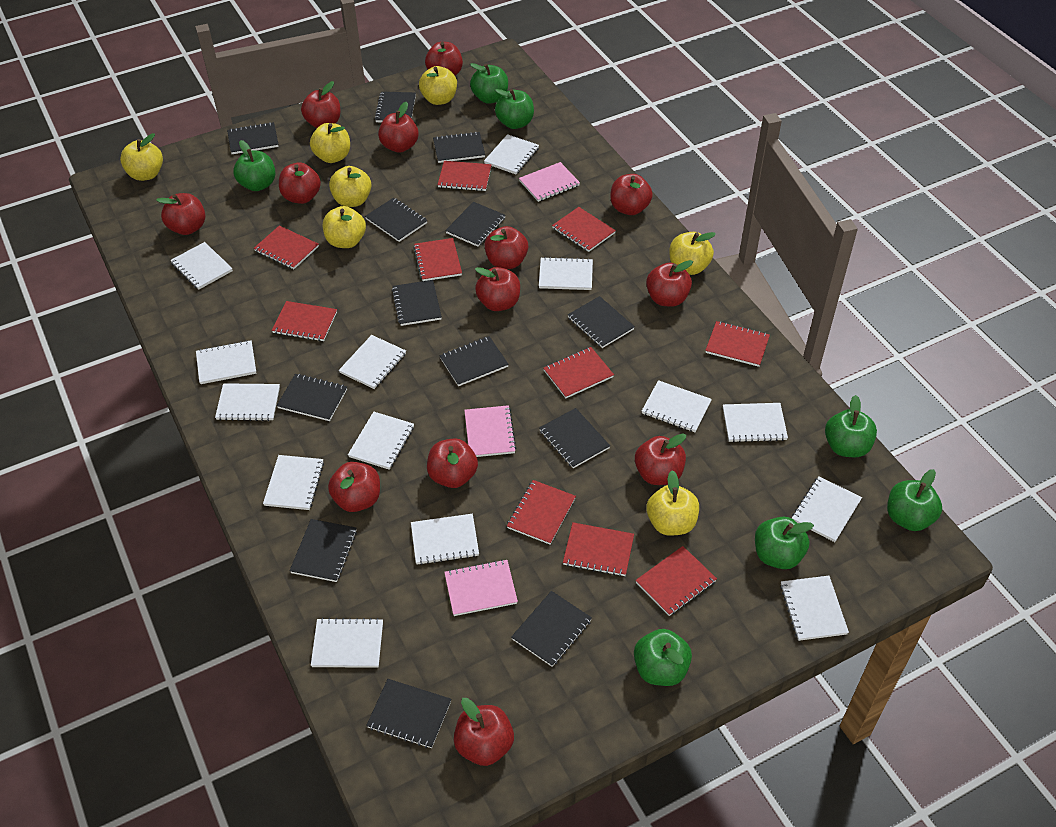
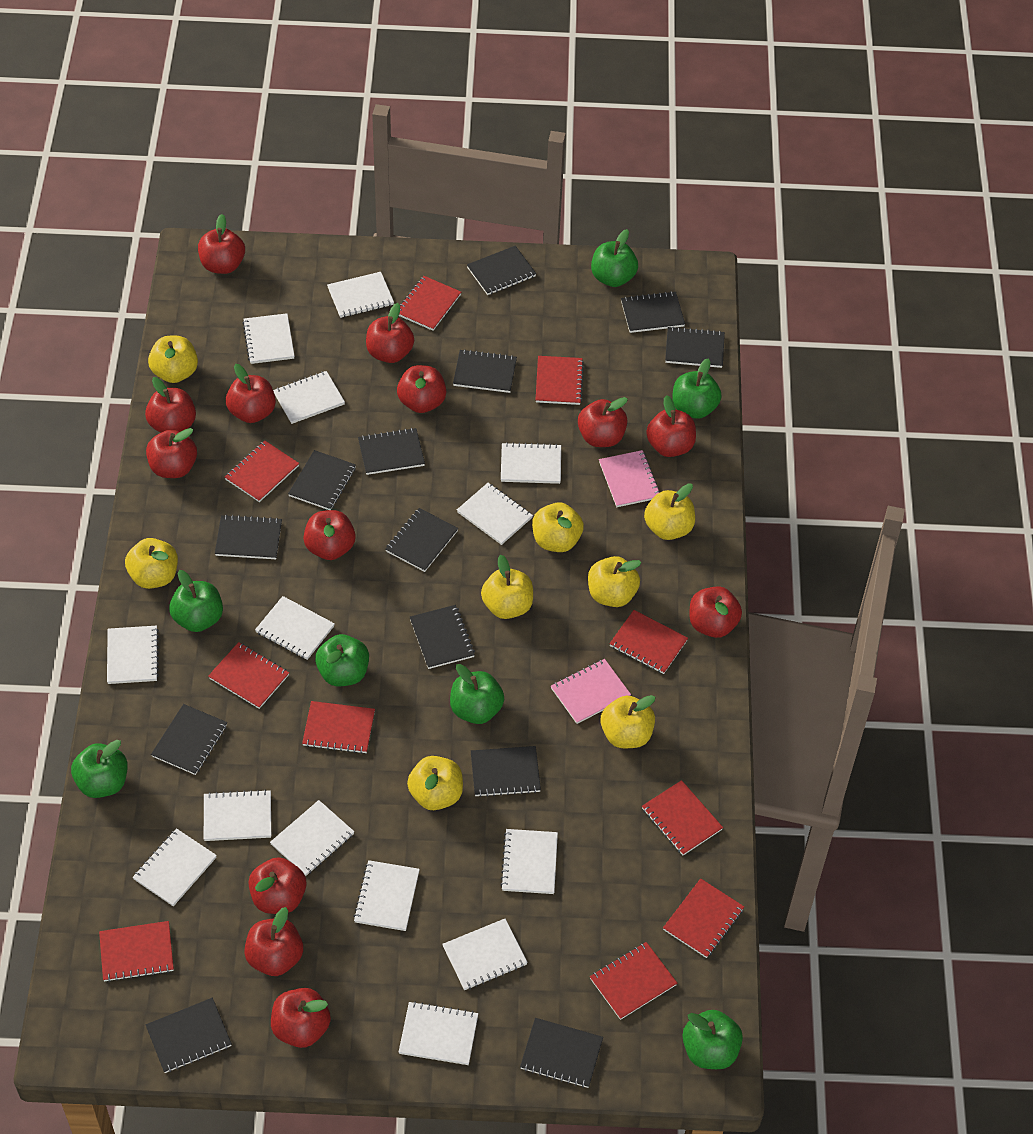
pink notebook: [444,559,518,616] [464,405,516,457] [519,162,580,202] = 3 -> [551,659,631,724] [599,450,660,507] = 2
yellow apple: [120,133,163,181] [310,123,350,163] [323,206,366,248] [329,166,371,207] [419,66,457,105] [646,471,699,536] [669,232,716,275] = 7 -> [125,538,178,589] [148,336,198,383] [407,756,463,810] [481,555,533,619] [532,502,584,552] [588,556,642,607] [601,695,655,748] [644,483,695,540] = 8

